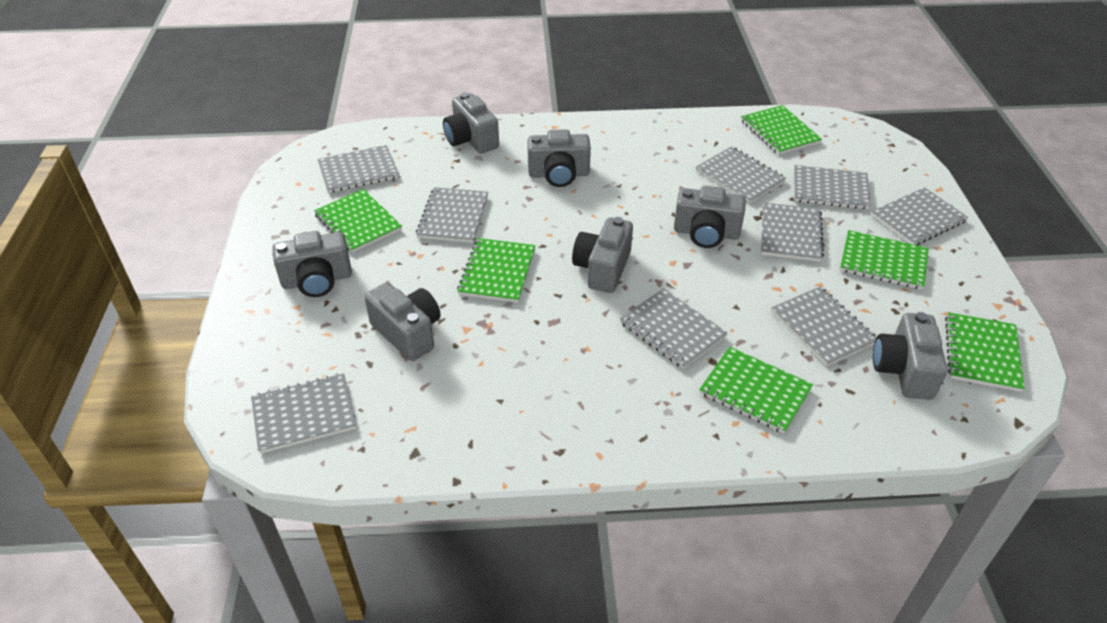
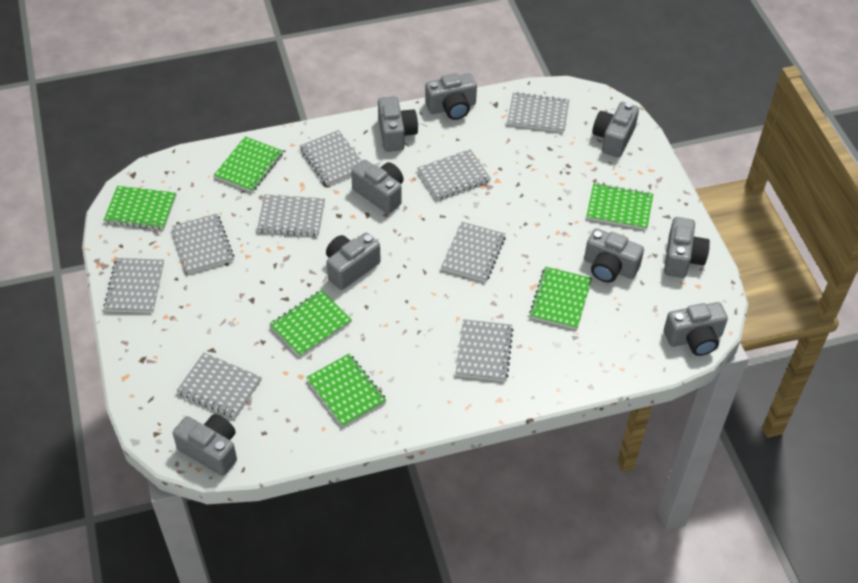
grey camera: [272,231,352,297] [364,282,441,361] [443,92,499,153] [527,129,591,187] [572,217,633,293] [674,186,746,248] [873,312,947,400] = 7 -> [173,414,237,476] [326,233,381,290] [351,160,404,214] [378,96,418,152] [425,73,477,120] [584,228,644,283] [592,102,639,158] [664,217,710,278] [664,302,728,356] = 9

